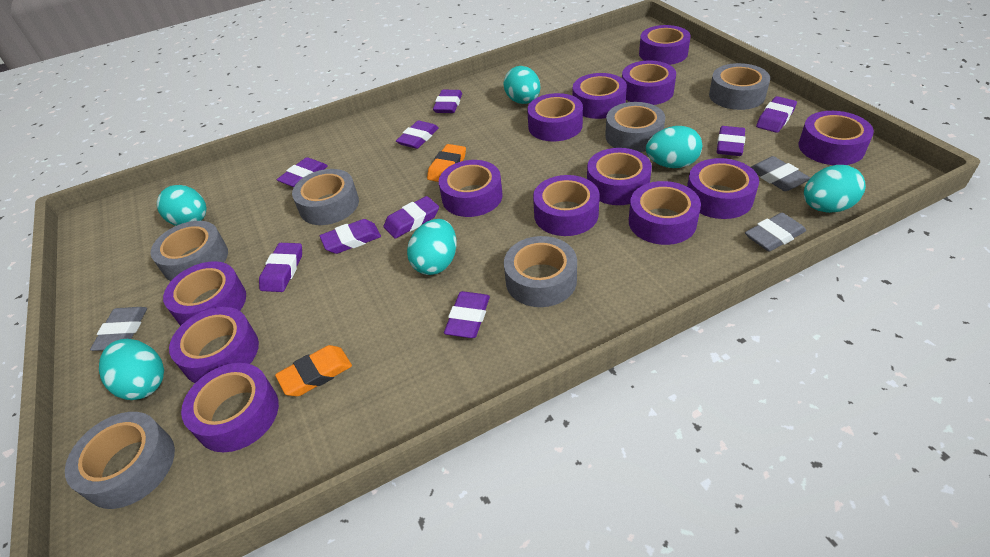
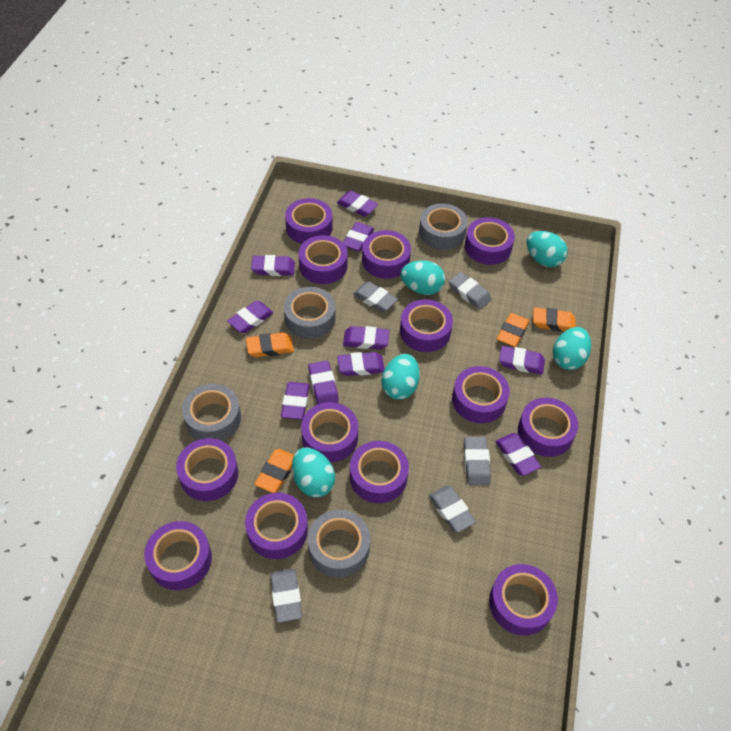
grey eraser: [90,307,147,351] [745,213,806,251] [751,156,811,191] = 3 -> [270,569,302,623] [353,281,398,312] [429,486,476,533] [449,272,491,309] [464,437,491,485] = 5
grey tape: [65,412,175,509] [151,221,228,281] [292,169,359,225] [504,236,577,307] [605,102,665,152] [709,63,770,110] = 6 -> [182,384,241,441] [284,287,336,339] [308,510,370,578] [419,203,468,250] = 4
orange eraser: [275,345,352,396] [427,144,466,182] = 2 -> [246,332,294,357] [254,449,294,493] [497,313,530,347] [533,307,576,332] = 4
purple eraser: [259,243,302,292] [277,157,328,187] [320,219,381,254] [383,196,439,239] [396,121,439,149] [433,90,462,113] [444,291,490,338] [717,126,745,156] [756,96,797,133] = 9 -> [227,301,273,333] [251,255,295,276] [281,382,310,420] [308,361,339,405] [337,191,378,217] [337,352,384,376] [343,222,374,251] [343,326,389,349] [495,433,541,476] [499,346,545,375] = 10
turquoise egg: [99,339,164,400] [157,185,206,226] [407,219,457,275] [503,66,541,104] [646,126,702,168] [804,165,866,213] = 6 -> [292,447,335,497] [382,354,420,400] [401,260,445,295] [527,231,568,267] [553,327,591,370] = 5

